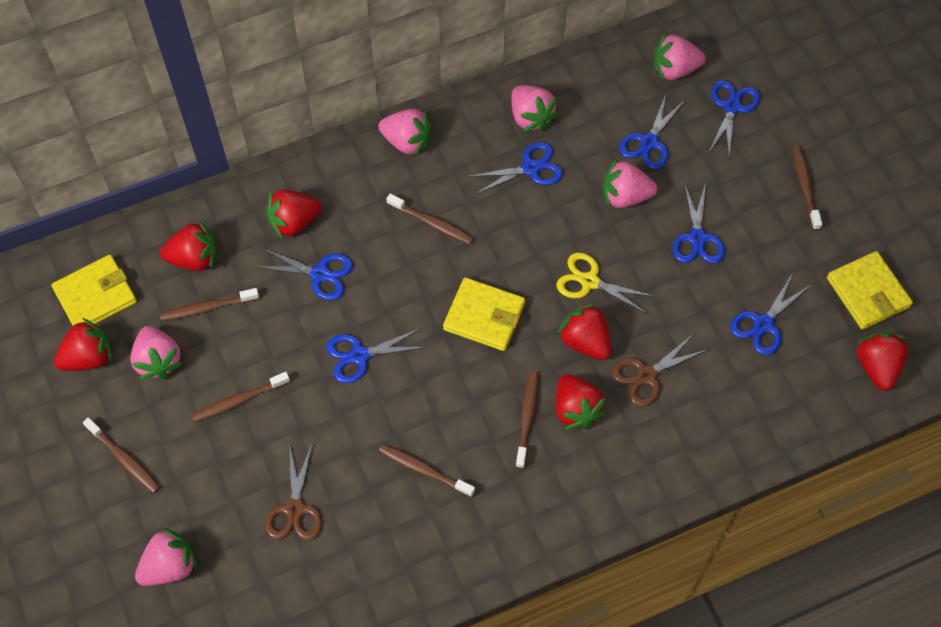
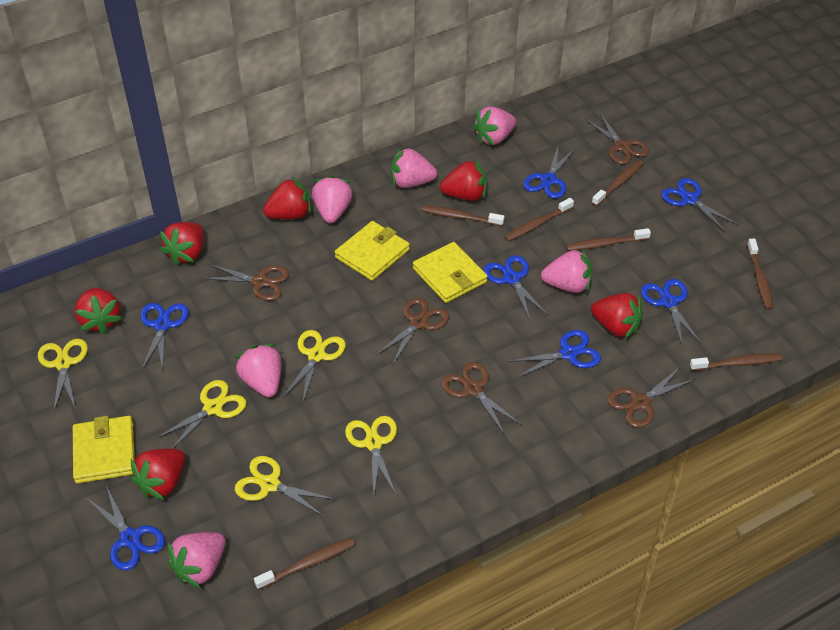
brown scissors: [265,442,322,540] [612,334,707,406] = 2 -> [201,263,289,301] [376,297,449,365] [441,362,522,435] [585,113,649,164] [607,366,695,428] = 5
yellow scissors: [556,252,654,314] = 1 -> [38,339,88,413] [155,380,247,449] [235,456,335,517] [283,330,346,402] [345,416,397,496] = 5

